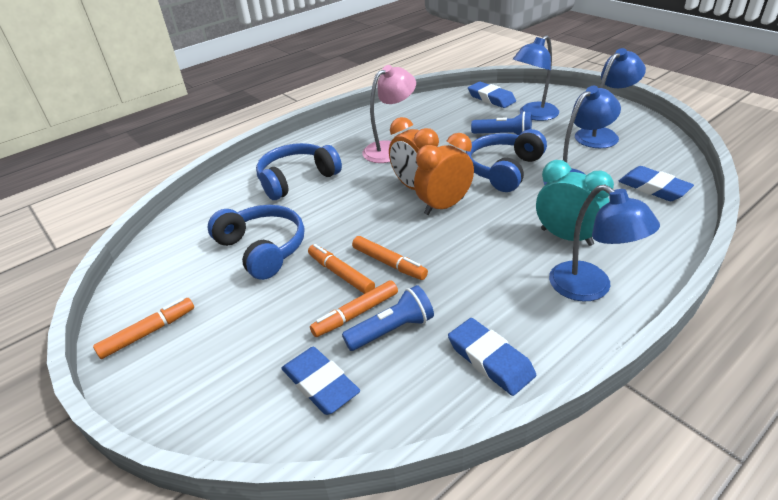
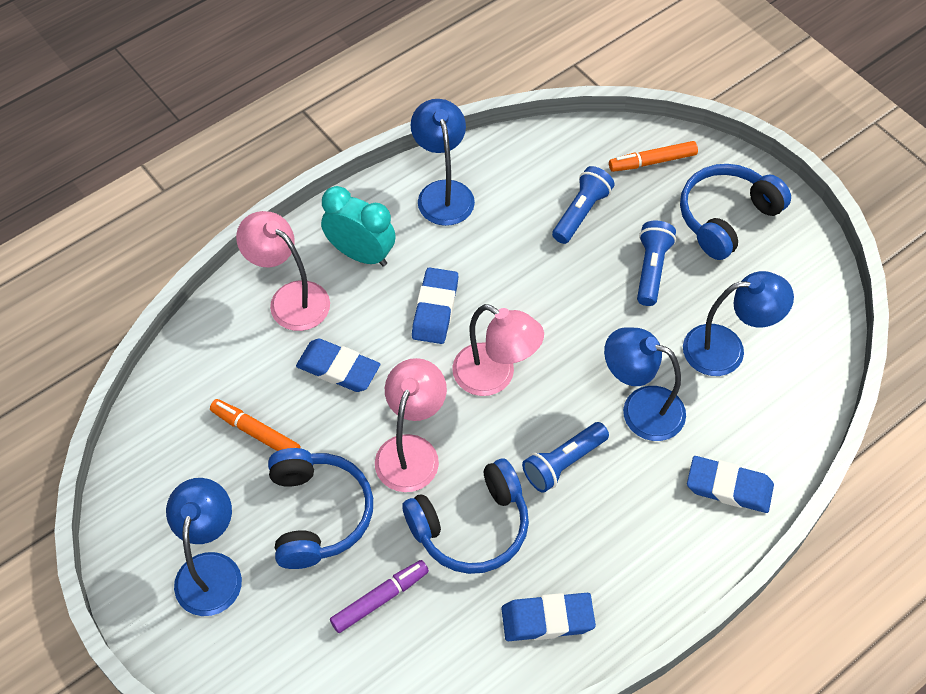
blue flashlight: [342,285,434,351] [471,112,532,135] = 2 -> [522,422,609,493] [552,166,615,244] [637,221,676,306] = 3
orange clock: [389,117,439,190] [414,133,474,215] = 2 -> none = 0
orange marker: [93,298,194,359] [308,244,375,294] [310,280,398,337] [352,236,428,280] = 4 -> [210,399,300,451] [609,141,698,172] = 2
pink lamp: [362,65,416,163] = 1 -> [236,211,330,331] [375,358,447,492] [452,304,544,396] = 3
purple marker: none = 0 -> [330,560,429,633] = 1

